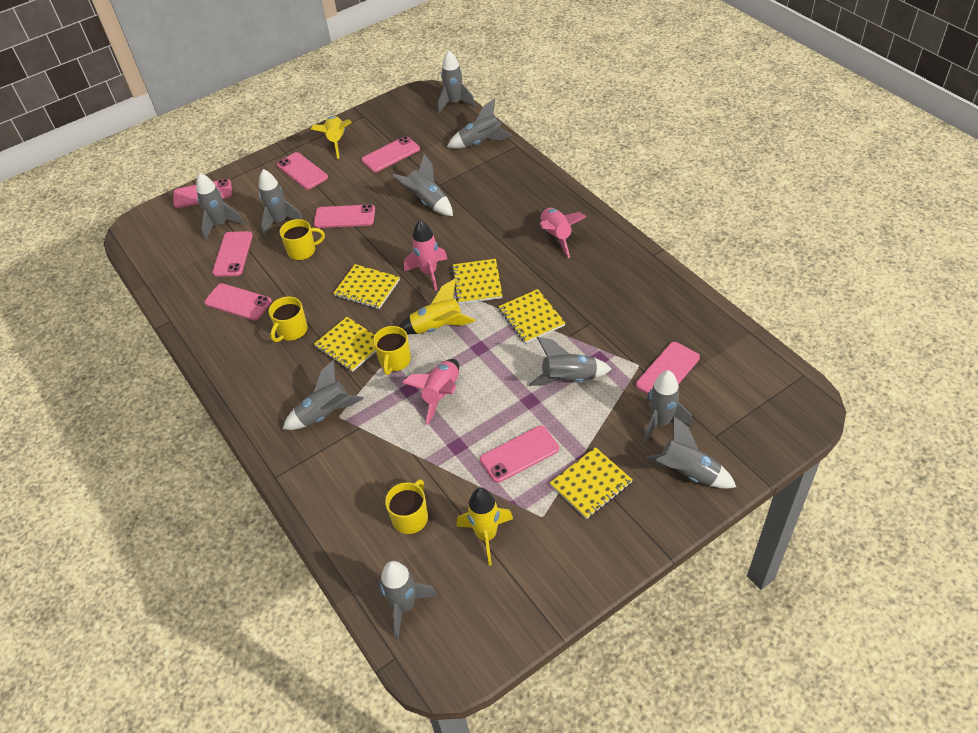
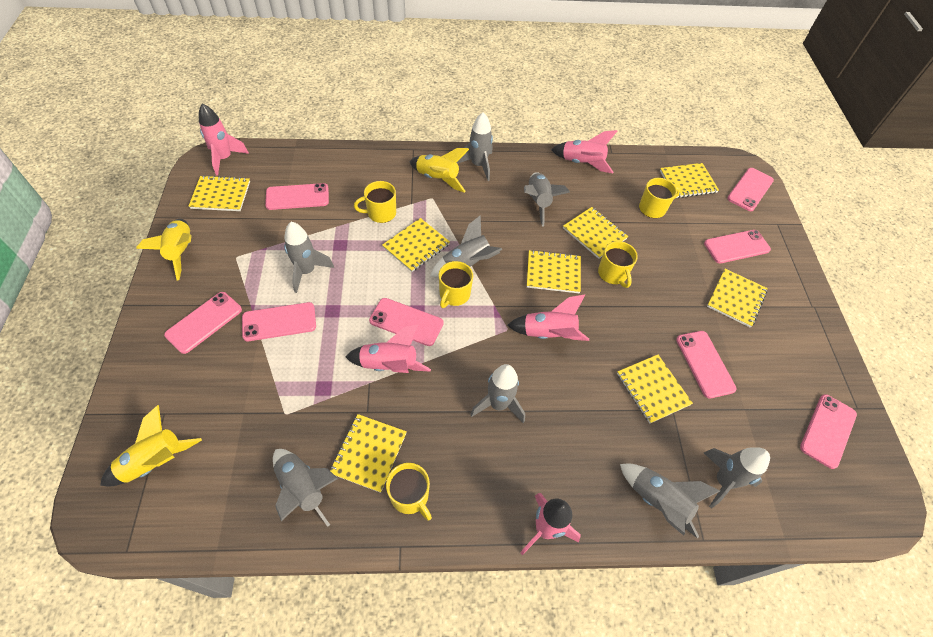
grey rocket: [196,173,244,241] [259,169,303,237] [283,360,364,430] [379,561,438,639] [393,154,453,216] [437,51,475,113] [447,98,512,149] [529,337,611,386] [643,370,692,443] [645,416,736,489] = 10 -> [273,449,338,527] [284,222,334,293] [430,215,502,277] [457,112,493,181] [470,364,525,423] [524,172,570,226] [620,464,720,539] [704,447,770,508] = 8
pink rocket: [402,359,459,425] [404,220,447,291] [540,208,586,258] = 3 -> [199,103,249,176] [346,324,431,373] [507,295,589,341] [520,493,581,555] [551,130,617,173] = 5
yellow mug: [269,297,308,342] [280,219,325,260] [373,326,411,375] [385,479,428,534] = 4 -> [354,181,396,223] [386,463,432,520] [439,261,473,308] [598,241,638,288] [639,178,680,218] = 5
yellow notebook: [314,317,376,372] [333,264,400,309] [452,259,503,304] [498,289,565,343] [550,447,633,519] = 5 -> [188,175,250,211] [330,414,407,493] [382,218,450,272] [527,250,581,293] [563,207,628,259] [617,355,693,423] [660,163,719,198] [707,269,768,327] = 8

